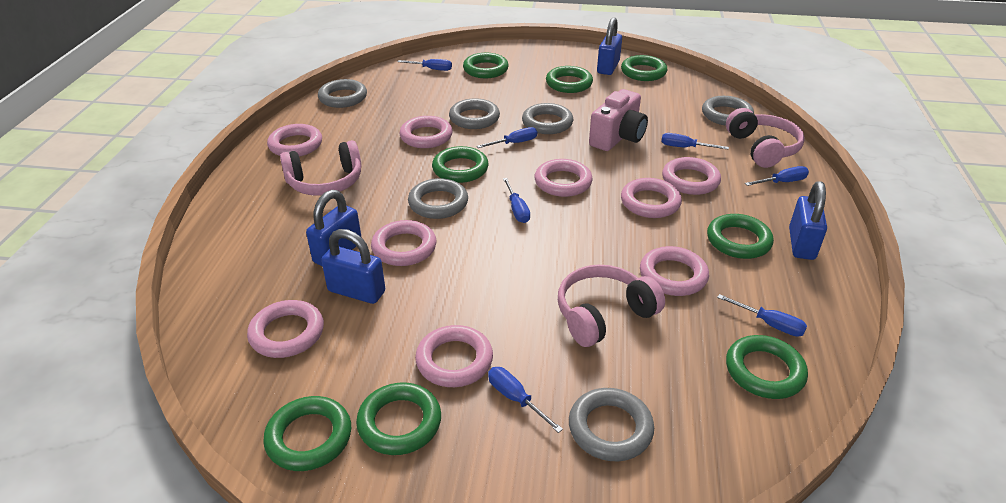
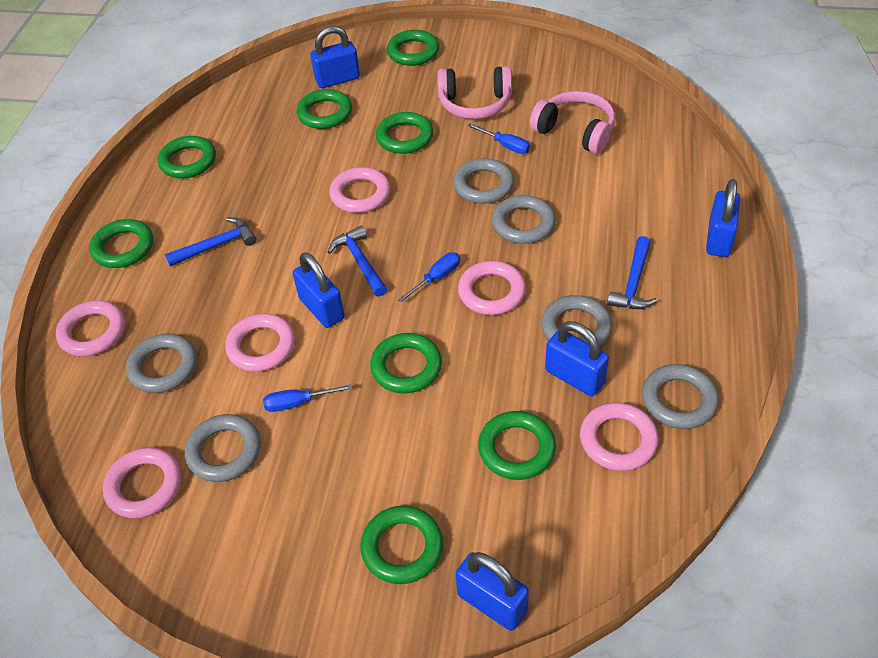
blue hammer: none = 0 -> [165,217,256,267] [328,226,387,297] [607,236,657,309] = 3
blue padlock: [306,190,361,267] [321,229,385,304] [597,17,622,75] [789,181,827,260] = 4 -> [293,252,345,328] [310,26,360,88] [456,552,529,631] [545,321,609,396] [706,179,740,257] = 5
blue screwdriver: [398,59,452,71] [477,127,537,148] [488,367,563,433] [503,178,530,223] [661,133,729,150] [717,294,807,337] [745,166,809,186] = 7 -> [263,384,353,412] [398,252,460,303] [467,124,530,154] = 3
pink camera: [589,89,648,151] = 1 -> none = 0
pink headphones: [280,140,361,196] [558,265,665,347] [726,108,805,168] = 3 -> [437,66,512,119] [530,91,615,154] = 2
pink ring: [247,300,324,358] [267,124,322,157] [371,220,436,266] [400,116,453,148] [415,325,493,387] [535,159,593,197] [621,178,682,218] [640,246,709,296] [662,157,721,195] = 9 -> [56,300,125,356] [103,447,182,518] [225,314,295,372] [329,167,390,213] [458,261,526,315] [580,402,659,471] = 6

